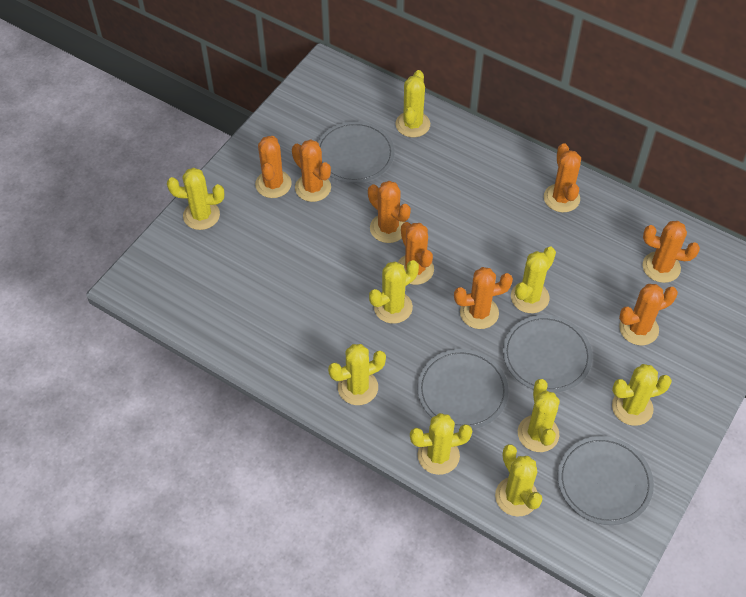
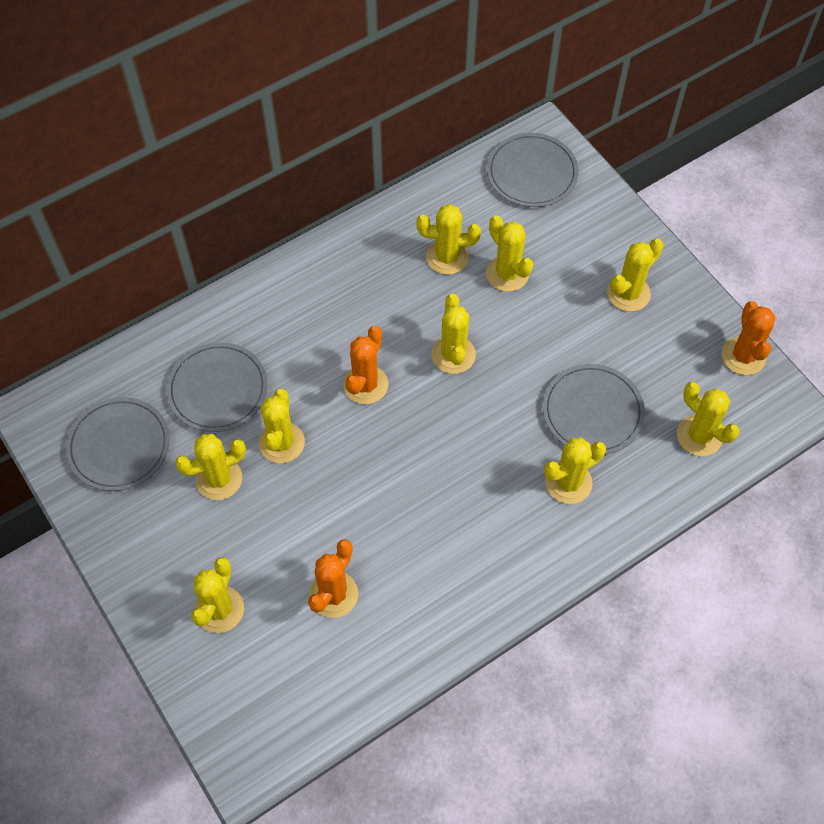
orange cactus: [255,136,292,198] [292,140,331,202] [368,181,411,243] [398,222,434,285] [454,267,513,329] [544,143,581,212] [619,284,678,345] [643,221,700,283] = 8 -> [308,539,358,618] [343,326,388,404] [722,301,776,375] = 3

